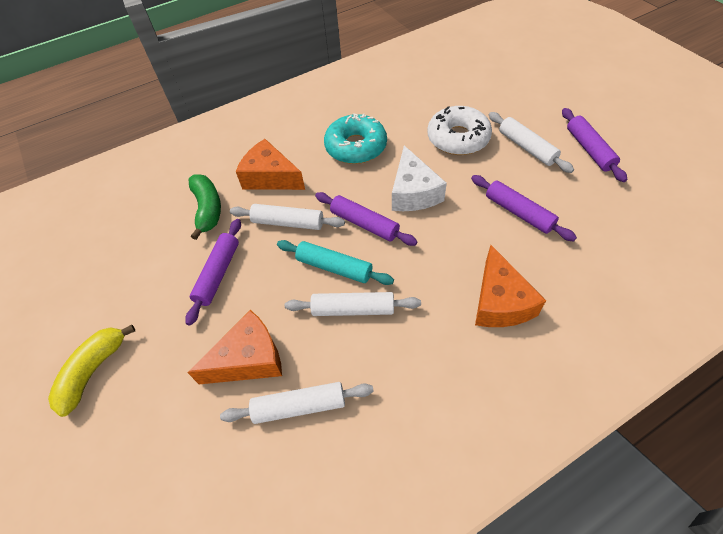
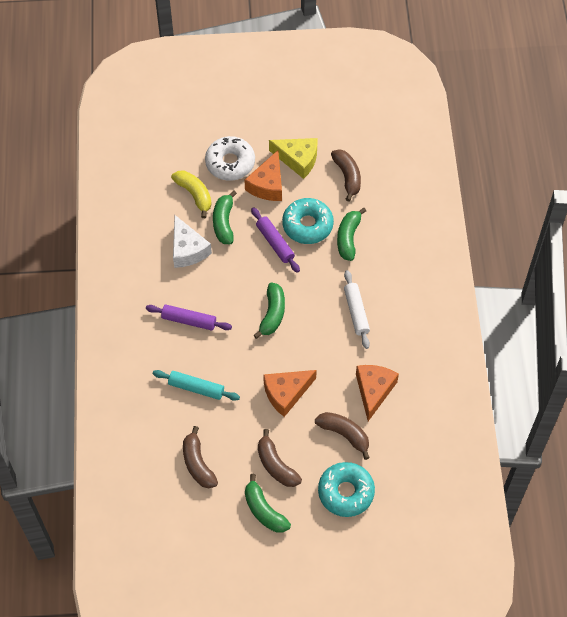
brown banana: none = 0 -> [183,426,218,488] [258,429,302,487] [315,412,370,460] [331,149,361,202] = 4
green banana: [189,174,221,240] = 1 -> [213,190,237,244] [245,474,291,533] [254,283,285,339] [337,208,366,261] = 4
purple rolling pin: [185,219,241,326] [315,192,418,246] [471,175,577,241] [562,108,627,182] = 4 -> [146,305,232,331] [251,207,300,273] = 2
turquoise donut: [324,113,387,164] = 1 -> [282,198,334,244] [318,462,375,517] = 2
white rolling pin: [220,382,374,424] [230,204,345,230] [285,292,421,316] [489,112,574,173] = 4 -> [344,270,370,349] = 1
yellow cheese: none = 0 -> [269,138,318,179] = 1

